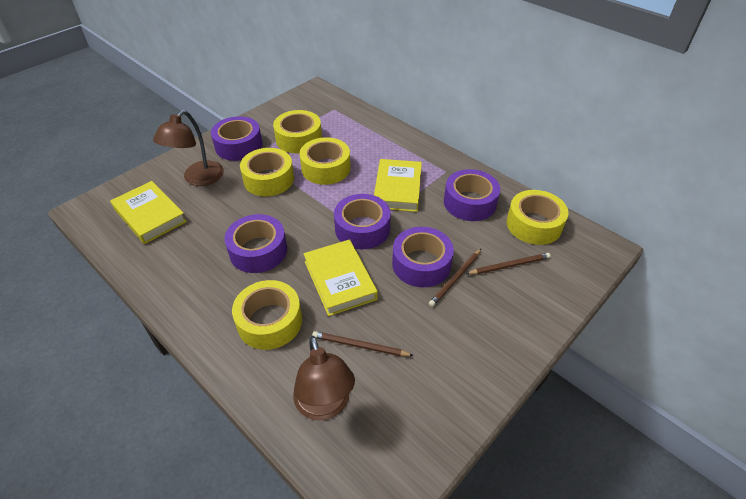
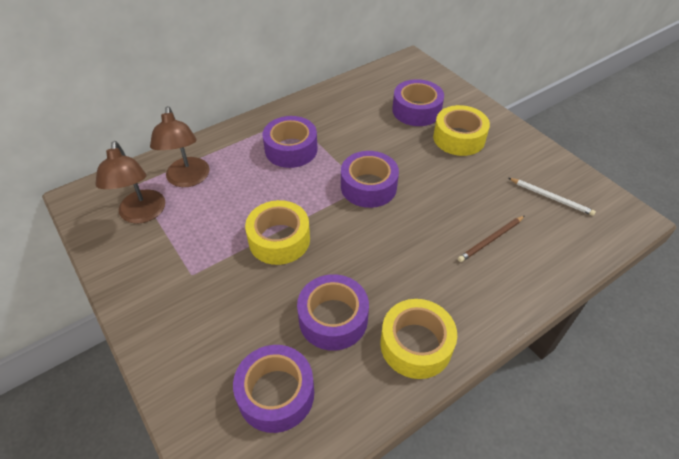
brown pencil: [312,331,414,356] [429,249,481,307] [466,253,551,274] = 3 -> [458,216,524,262] = 1
white pencil: none = 0 -> [509,178,596,216] = 1
yellow book: [110,181,187,244] [303,239,378,316] [374,159,422,212] = 3 -> none = 0
yellow tape: [232,280,302,350] [240,148,294,196] [273,110,322,153] [300,137,351,185] [506,190,569,245] = 5 -> [245,200,310,265] [380,299,457,379] [433,105,490,156] = 3

